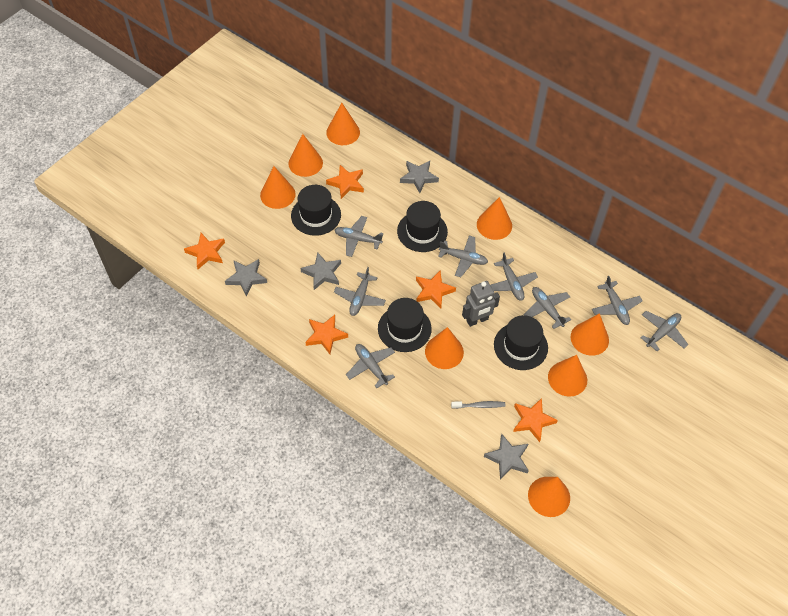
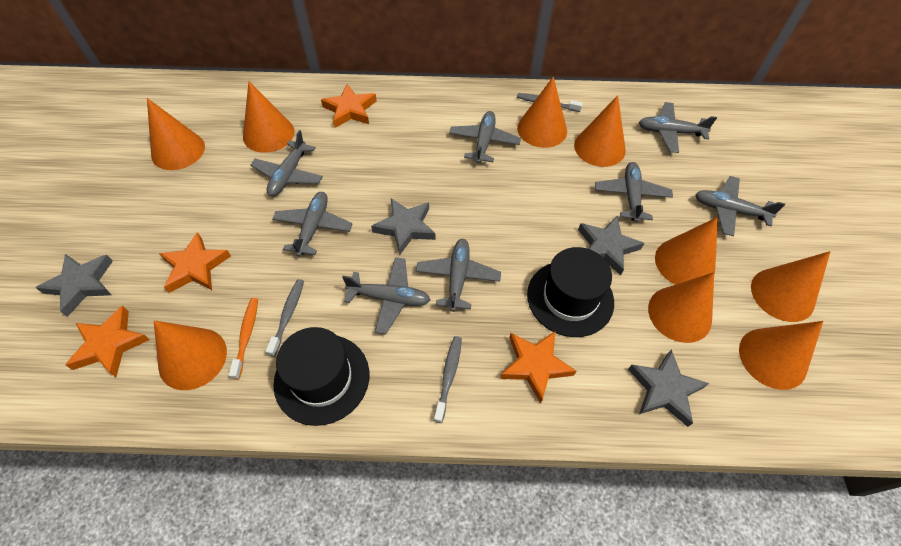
black hat: [291,185,341,236] [378,298,432,352] [397,201,448,252] [494,315,548,370] = 4 -> [273,327,369,426] [527,247,614,337] = 2
grey robot: [462,281,500,327] = 1 -> none = 0
grey toothbrush: [451,401,506,409] = 1 -> [265,279,304,357] [434,336,462,423] [517,93,583,112] = 3
orange cone: [260,166,296,209] [288,134,323,177] [326,103,360,145] [425,327,464,369] [477,197,512,240] [528,477,570,517] [548,355,587,397] [570,313,609,356] = 8 -> [147,98,205,170] [154,321,227,390] [243,81,294,153] [517,77,567,148] [574,95,626,167] [648,272,714,343] [655,217,718,285] [739,321,823,390] [751,251,831,322] = 9
orange star: [184,233,225,269] [305,315,348,354] [326,165,364,199] [416,271,456,309] [513,398,558,442] = 5 -> [65,306,150,377] [159,232,231,293] [321,84,377,128] [500,332,576,404] = 4
orange toothbrush: none = 0 -> [229,298,258,380] = 1

